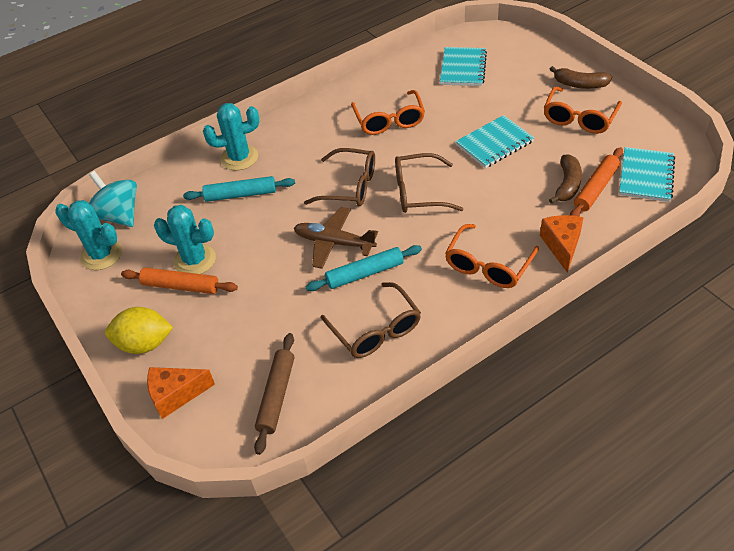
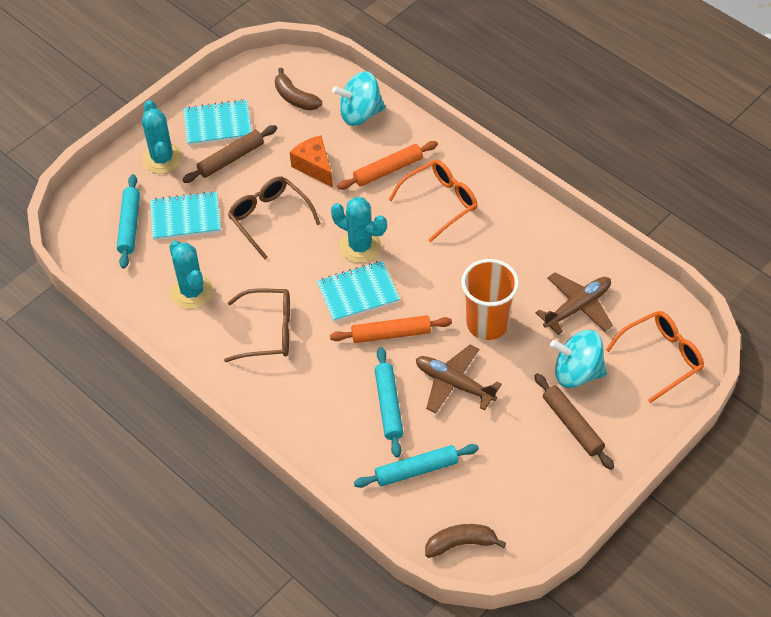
brown glasses: [304,148,375,206] [321,282,421,358] [395,153,463,213] = 3 -> [224,289,290,362] [228,176,321,259] = 2
brown plane: [294,207,378,269] = 1 -> [416,345,502,413] [536,272,613,335] = 2
brown rolling pin: [254,333,294,455] = 1 -> [182,125,277,183] [535,373,614,470] = 2
orange cheese: [147,367,215,419] [540,215,584,273] = 2 -> [290,135,333,188] = 1
orange cup: none = 0 -> [461,259,519,340] = 1
orange glasses: [351,90,425,135] [445,224,539,288] [544,87,622,134] = 3 -> [388,160,477,243] [606,311,704,403] = 2
turquoise rolling pin: [183,176,295,202] [305,245,422,291] = 2 -> [117,174,140,269] [354,444,479,488] [375,347,403,457] = 3
turquoise spinning top: [89,171,137,227] = 1 -> [332,71,385,126] [550,330,607,388] = 2
yellow lemon: [105,307,173,354] = 1 -> none = 0

